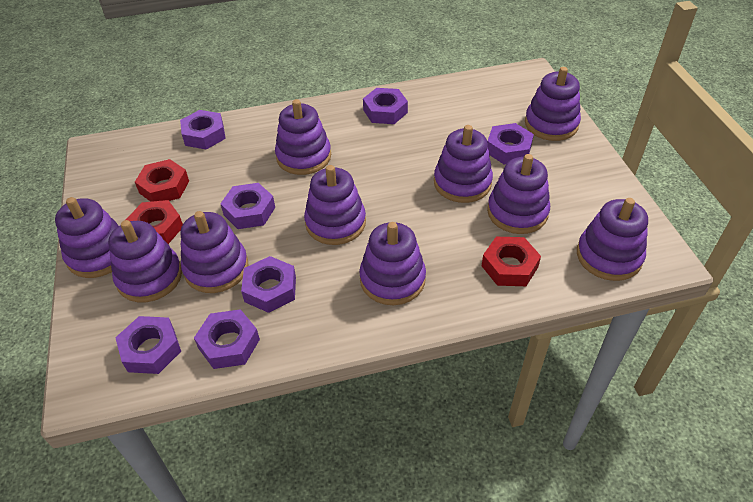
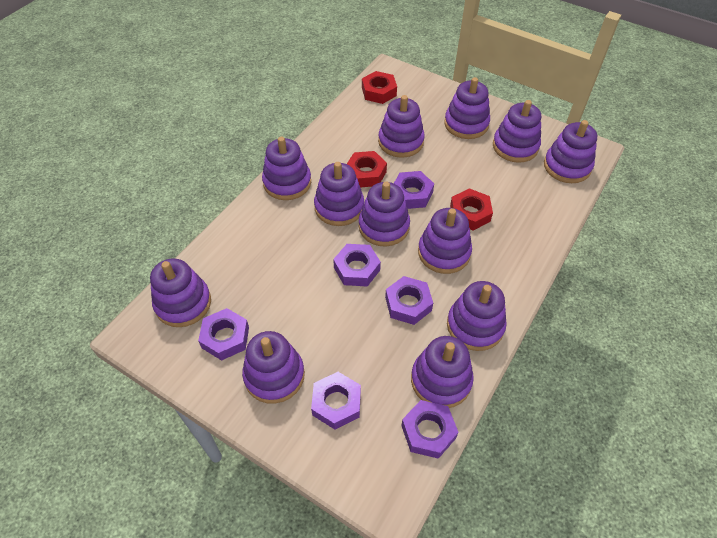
purple nut: [115,316,181,374] [180,110,226,150] [194,309,260,369] [220,183,275,229] [241,256,296,313] [363,88,408,124] [487,123,534,164] = 7 -> [198,308,249,361] [311,372,361,429] [333,244,381,287] [385,276,433,325] [394,171,434,209] [401,400,459,459] = 6
purple stacking toy: [55,197,119,278] [108,220,182,302] [180,211,249,293] [275,99,331,175] [304,165,366,245] [359,222,426,305] [434,125,493,203] [487,154,550,234] [525,67,581,141] [577,198,648,281] = 10 -> [150,259,211,327] [242,331,305,404] [262,137,311,200] [314,162,364,226] [359,182,410,246] [378,95,425,158] [411,336,474,408] [418,208,472,274] [444,77,490,139] [447,281,507,351] [493,100,541,163] [544,120,597,183] = 12

